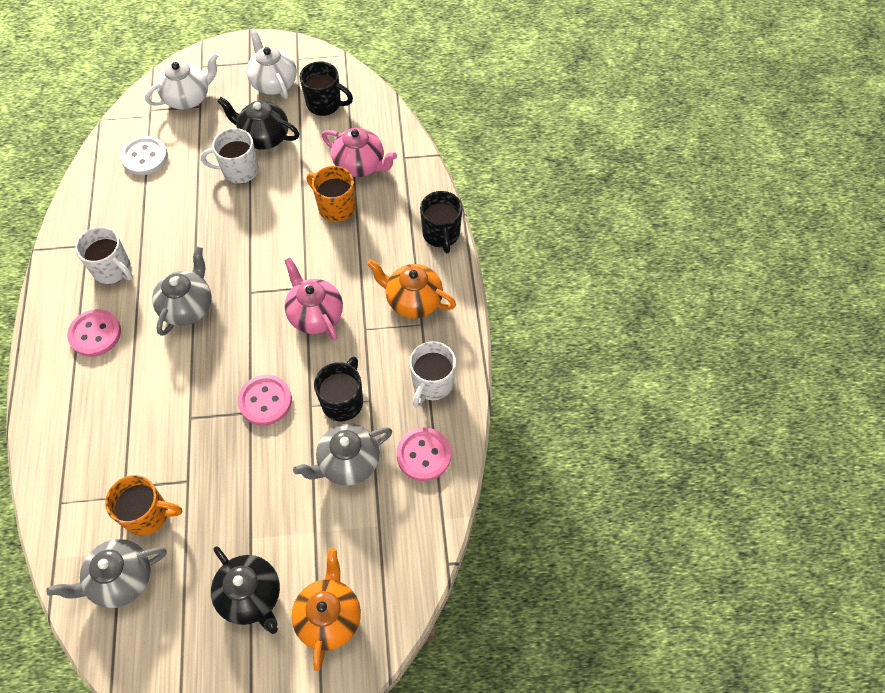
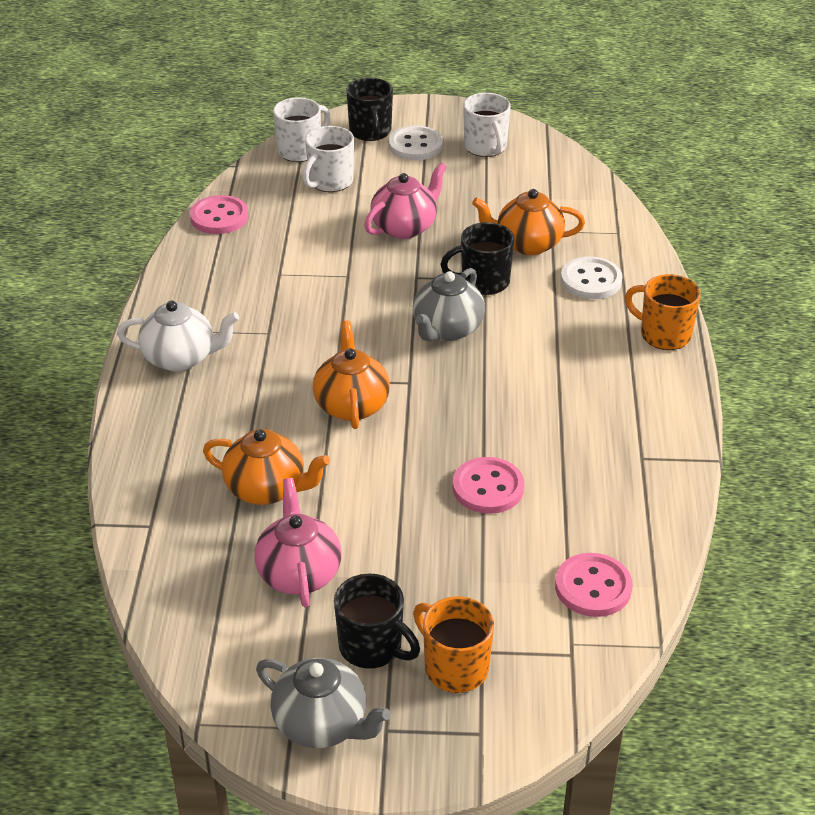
black teapot: [211,546,280,634] [217,97,299,150] = 2 -> none = 0
grey teapot: [46,539,166,608] [152,246,212,336] [293,423,392,486] = 3 -> [256,658,391,748] [413,268,485,342] = 2
orange teapot: [291,548,361,671] [367,259,456,318] = 2 -> [203,429,330,505] [313,321,390,429] [472,189,585,255] = 3
white button: [120,136,168,175] = 1 -> [389,126,443,160] [561,257,622,299] = 2
white teapot: [145,52,219,109] [247,28,297,99] = 2 -> [117,301,239,371] = 1

